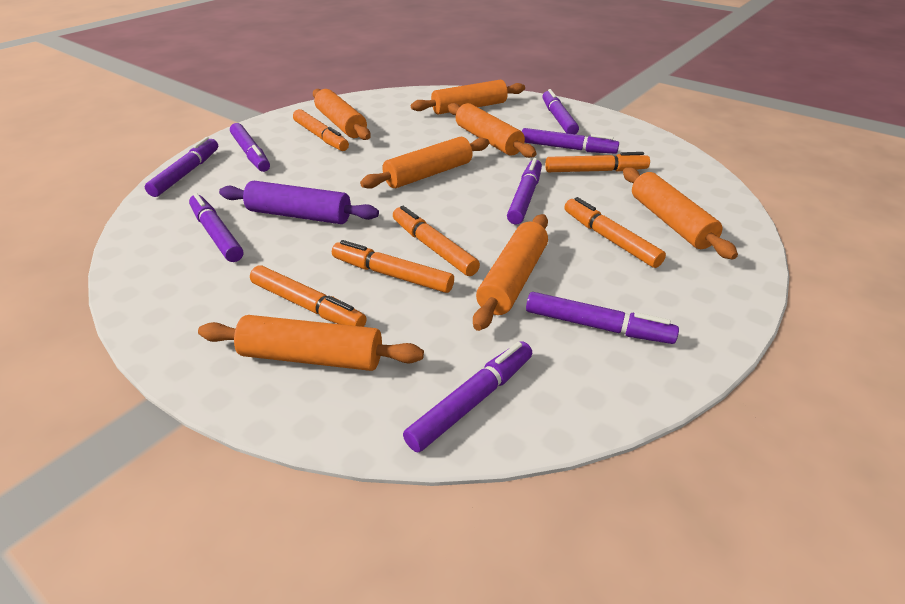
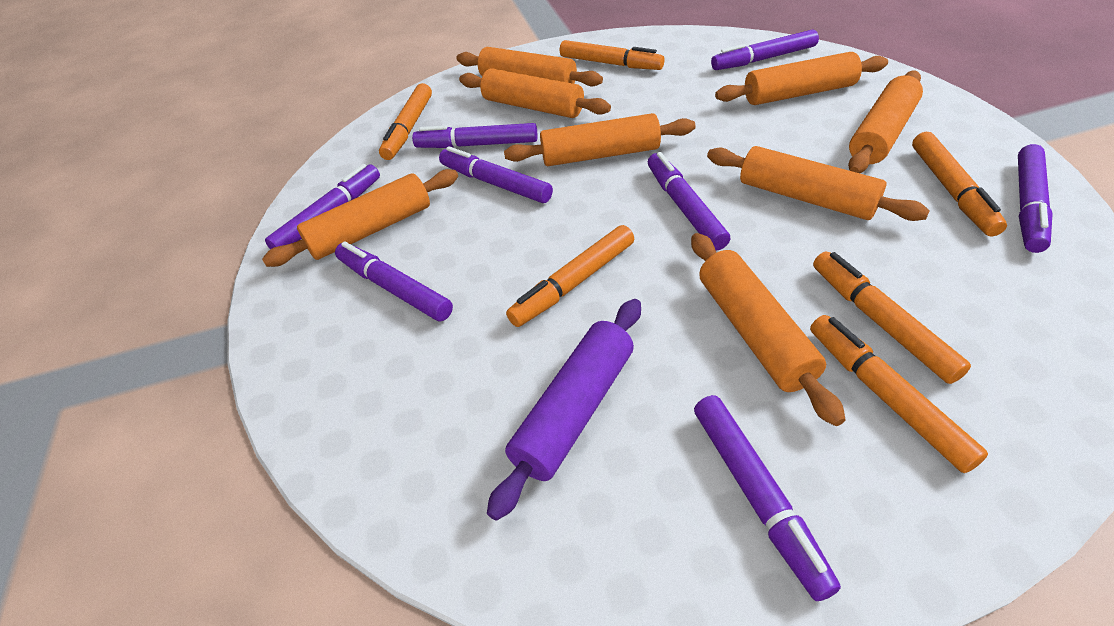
orange rolling pin: [198,315,424,371] [313,89,371,140] [360,137,489,189] [411,79,525,114] [448,103,536,158] [473,214,548,331] [623,167,738,259] = 7 -> [262,169,458,267] [456,47,603,87] [459,68,611,118] [504,113,696,166] [691,233,846,426] [707,146,930,221] [715,52,888,105] [848,71,923,173] = 8

